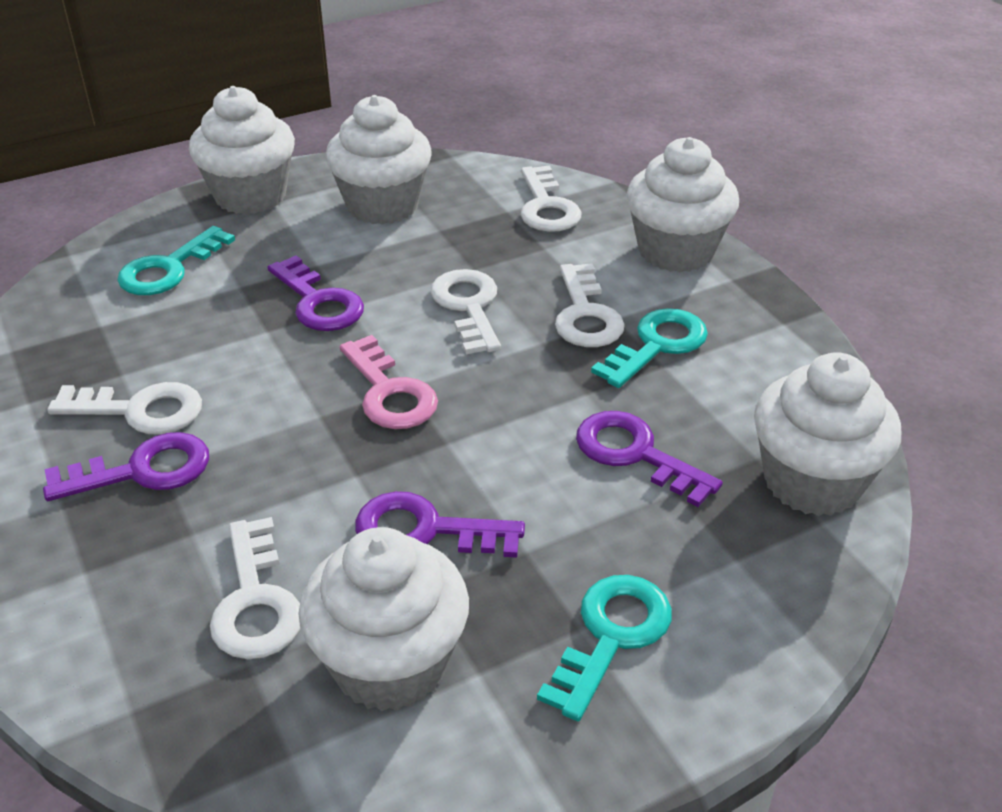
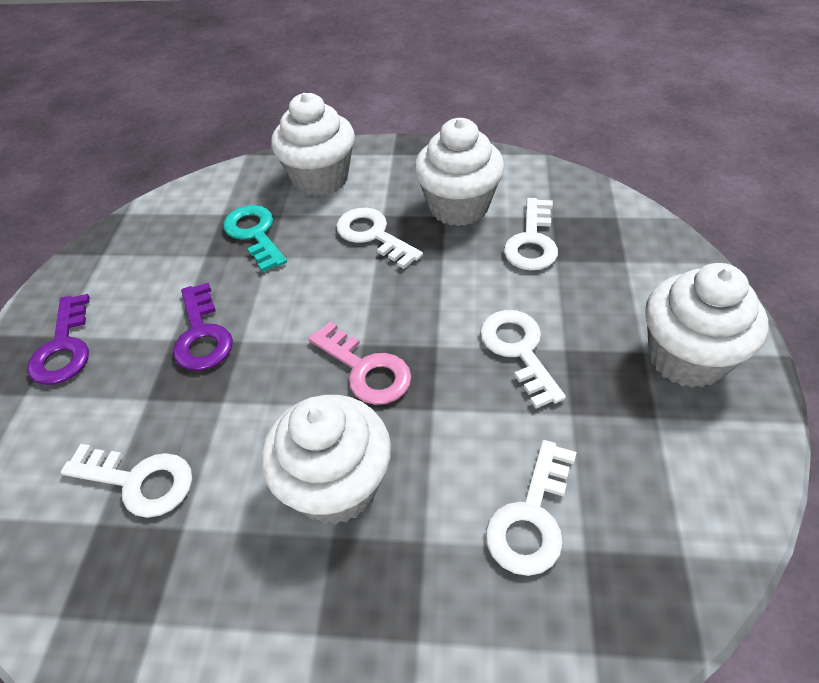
purple key: [43,432,209,501] [267,256,364,331] [355,491,525,558] [576,411,723,507] = 4 -> [27,294,90,385] [173,282,233,371] = 2
turquoise key: [117,226,235,295] [537,575,672,721] [591,308,708,388] = 3 -> [223,205,287,272] = 1
white cupcake: [189,86,295,214] [298,527,469,711] [326,95,432,225] [626,137,739,272] [754,352,901,516] = 5 -> [261,395,391,525] [271,93,355,196] [415,118,504,226] [645,263,769,388] = 4

